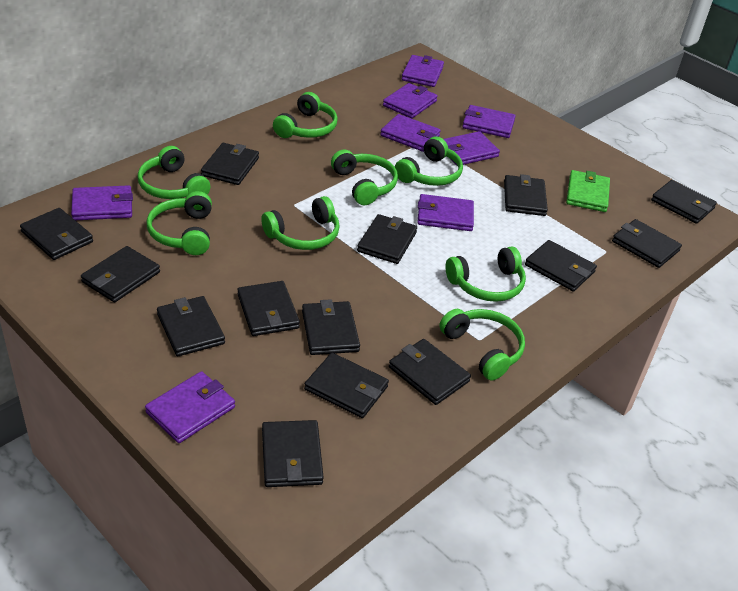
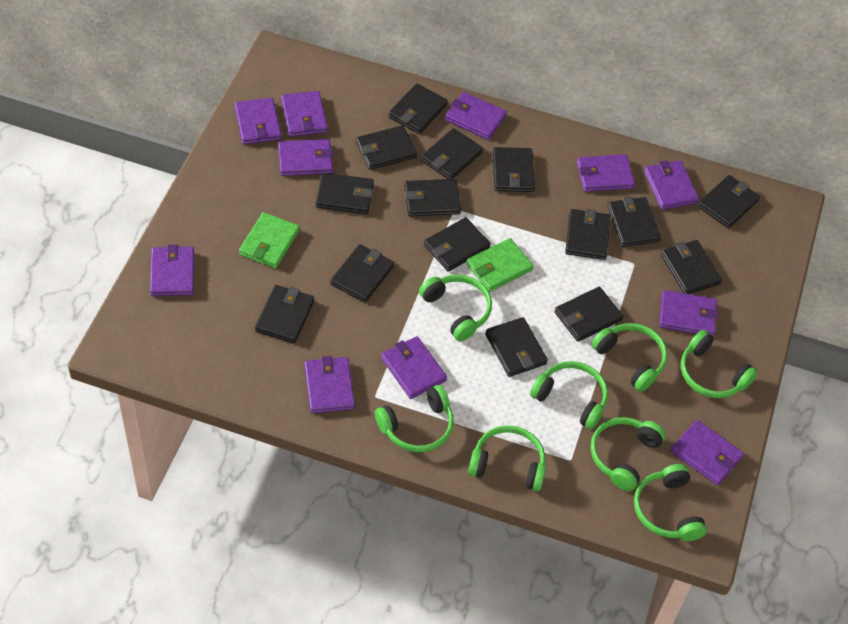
black wallet: [20,208,93,260] [81,246,160,302] [157,296,225,356] [201,143,259,185] [237,281,300,336] [262,420,324,487] [302,299,360,355] [304,353,389,418] [357,214,417,264] [389,339,471,405] [504,174,548,216] [525,240,597,292] [612,219,682,268] [651,180,717,224] = 14 -> [255,285,314,343] [316,172,374,214] [330,244,394,303] [356,125,417,170] [388,83,448,134] [404,179,461,216] [421,128,483,179] [424,217,491,272] [485,317,548,377] [493,147,535,192] [555,287,623,342] [565,209,610,260] [607,197,661,247] [661,240,722,294] [698,175,760,228] = 15
green wallet: [566,170,610,212] = 1 -> [239,212,300,268] [466,238,534,292] = 2
purple wallet: [71,185,133,220] [145,371,235,443] [380,114,441,152] [383,83,438,118] [402,55,444,87] [417,194,474,231] [444,131,500,166] [462,105,516,138] = 8 -> [150,244,194,296] [235,98,282,144] [278,139,333,176] [281,91,328,137] [304,356,355,413] [381,336,447,399] [445,92,507,140] [577,154,635,192] [644,160,699,210] [659,290,718,336] [671,420,744,485] = 11

